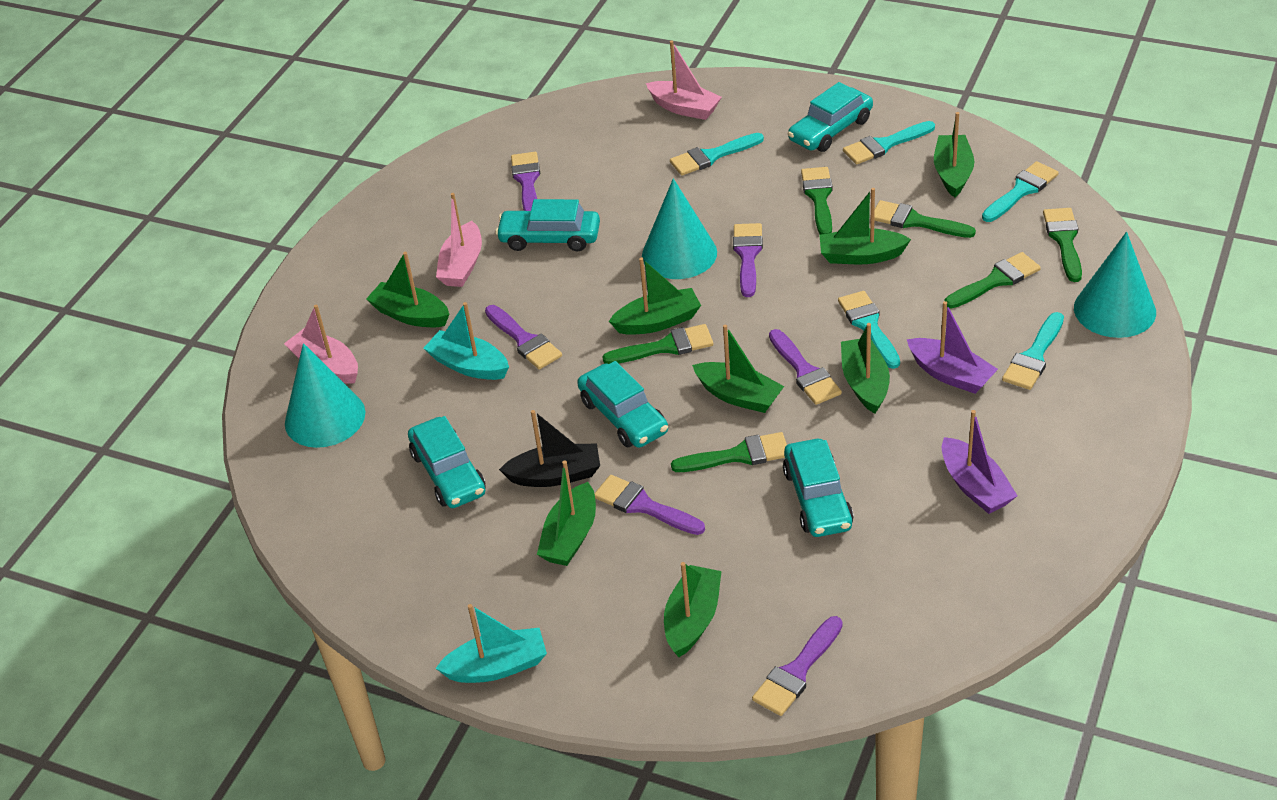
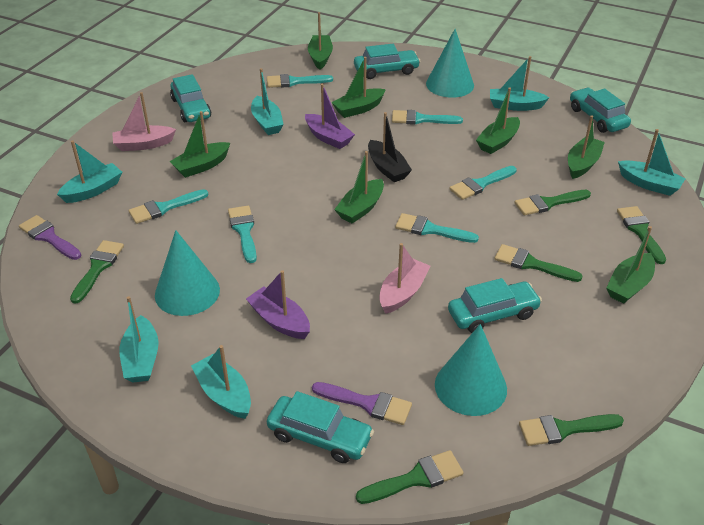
green boat: [366,252,450,327] [537,460,596,566] [609,257,701,335] [664,562,722,657] [692,325,784,413] [819,188,911,264] [841,323,890,414] [934,112,974,197] = 8 -> [170,111,230,178] [308,12,333,70] [332,57,386,118] [334,151,384,224] [476,88,520,154] [568,116,605,179] [606,226,655,304] = 7
pink boat: [284,305,358,384] [436,193,482,287] [646,41,722,120] = 3 -> [112,92,176,151] [379,243,430,314] = 2
purple brush: [485,305,562,369] [511,152,540,211] [594,475,705,535] [733,223,763,297] [752,616,843,716] [769,329,842,405] = 6 -> [19,215,81,260] [312,382,412,425] = 2
turquoise boat: [424,302,509,380] [435,604,547,683] = 2 -> [57,141,122,203] [120,296,159,382] [191,345,251,419] [251,68,284,135] [490,56,550,111] [618,129,686,196] = 6
turquoise brush: [670,133,764,175] [838,291,900,369] [843,121,935,164] [982,161,1059,222] [1002,312,1064,390] = 5 -> [129,189,208,224] [228,206,257,263] [267,74,333,88] [392,110,463,125] [395,213,479,243] [449,166,517,200] = 6

